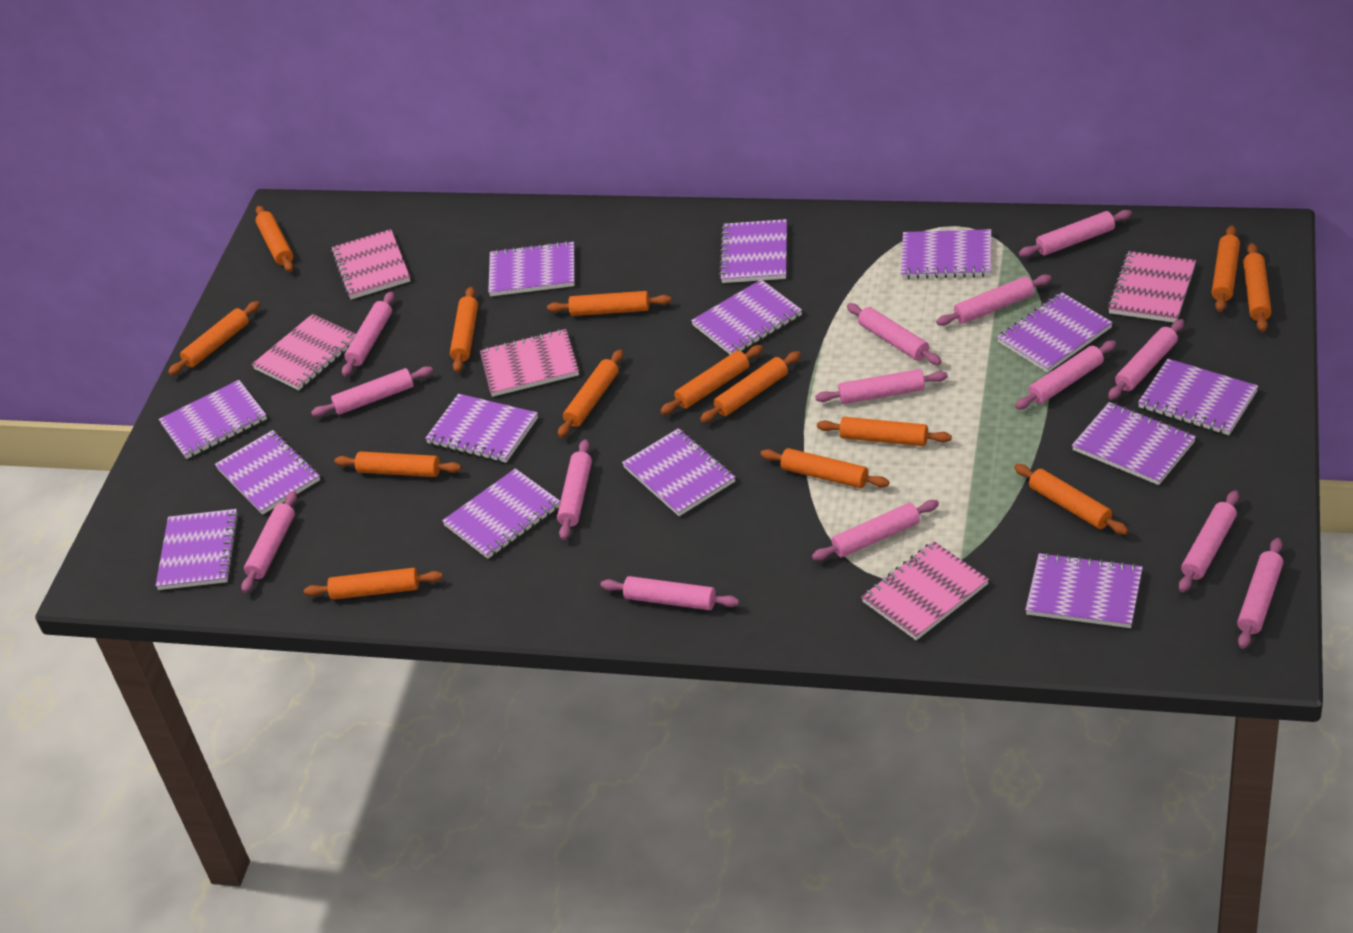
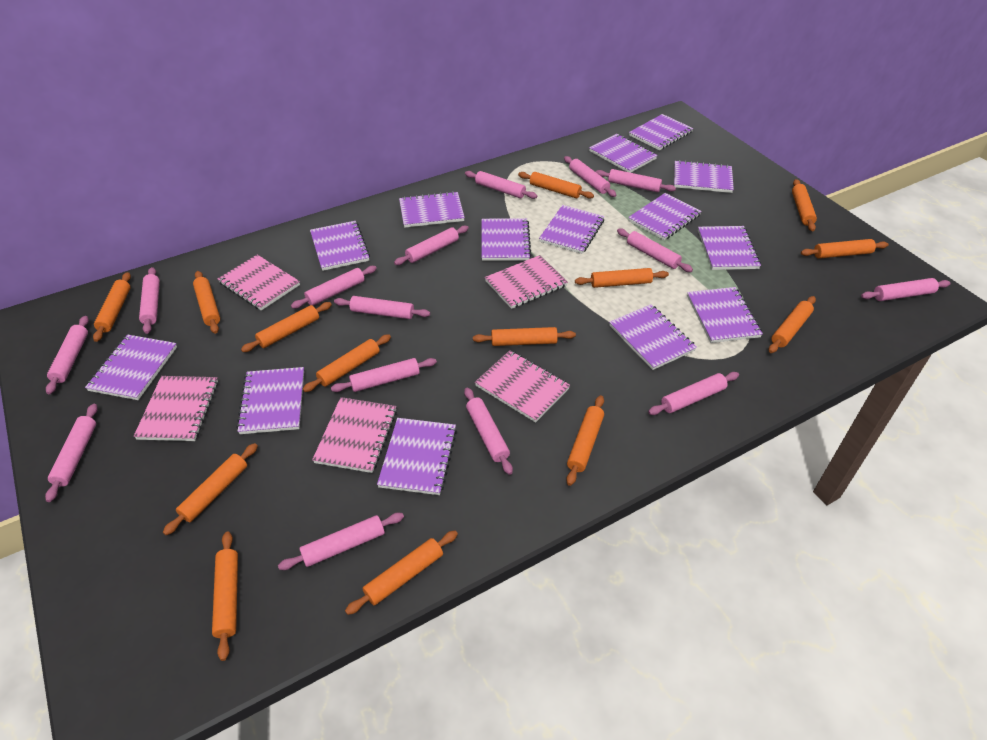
pink rolling pin: [241,491,297,593] [311,366,433,417] [342,291,394,376] [557,439,592,540] [600,576,739,610] [812,500,939,561] [815,369,948,404] [847,303,941,365] [936,275,1051,326] [1015,340,1116,409] [1019,210,1132,257] [1108,319,1184,400] [1179,490,1239,592] [1237,538,1283,649] = 14 -> [45,404,98,502] [46,316,89,394] [139,267,160,334] [278,513,404,570] [291,266,377,309] [331,358,437,392] [334,296,430,319] [394,226,469,265] [464,388,513,475] [465,171,537,199] [564,156,616,197] [595,169,676,192] [617,229,693,272] [648,372,739,415] [861,278,951,301] = 15

